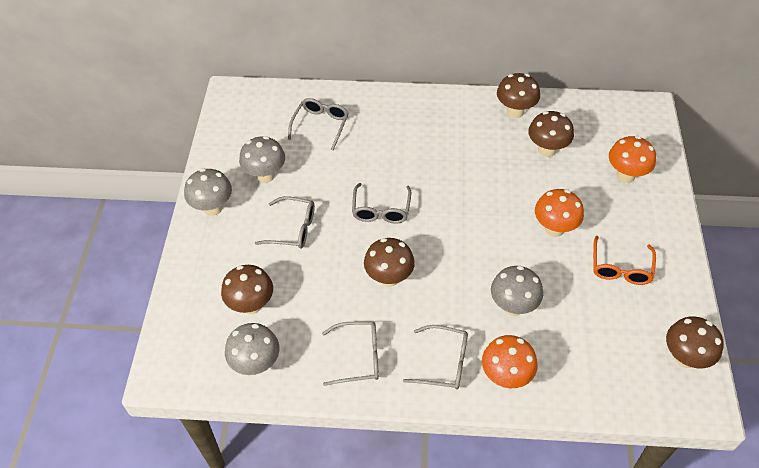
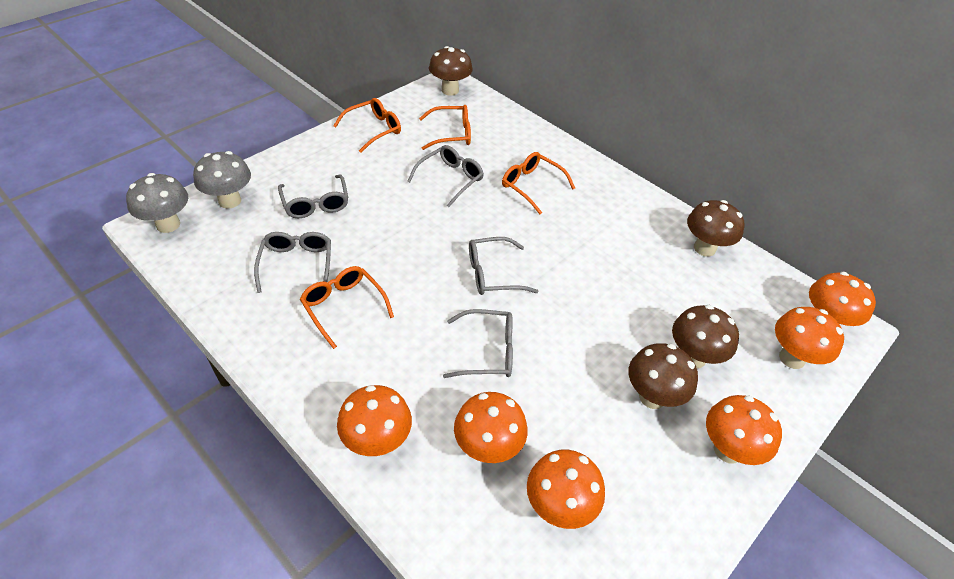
brown mushroom: [221,265,273,314] [364,238,415,287] [497,73,540,118] [528,111,574,157] [666,316,723,368] = 5 -> [429,46,473,96] [628,343,698,409] [672,305,739,368] [687,200,745,257] = 4
grey mushroom: [184,168,232,216] [225,323,279,375] [239,136,285,183] [491,266,543,316] = 4 -> [126,173,188,233] [193,151,251,209] = 2
orange glasses: [593,236,656,285] = 1 -> [300,266,394,349] [333,98,401,153] [419,105,471,150] [502,152,575,214] = 4
orange mushroom: [482,335,538,388] [535,189,584,237] [609,136,656,183] = 3 -> [337,385,412,456] [454,392,528,463] [527,450,605,529] [706,395,782,465] [775,307,844,369] [809,272,876,326] = 6

